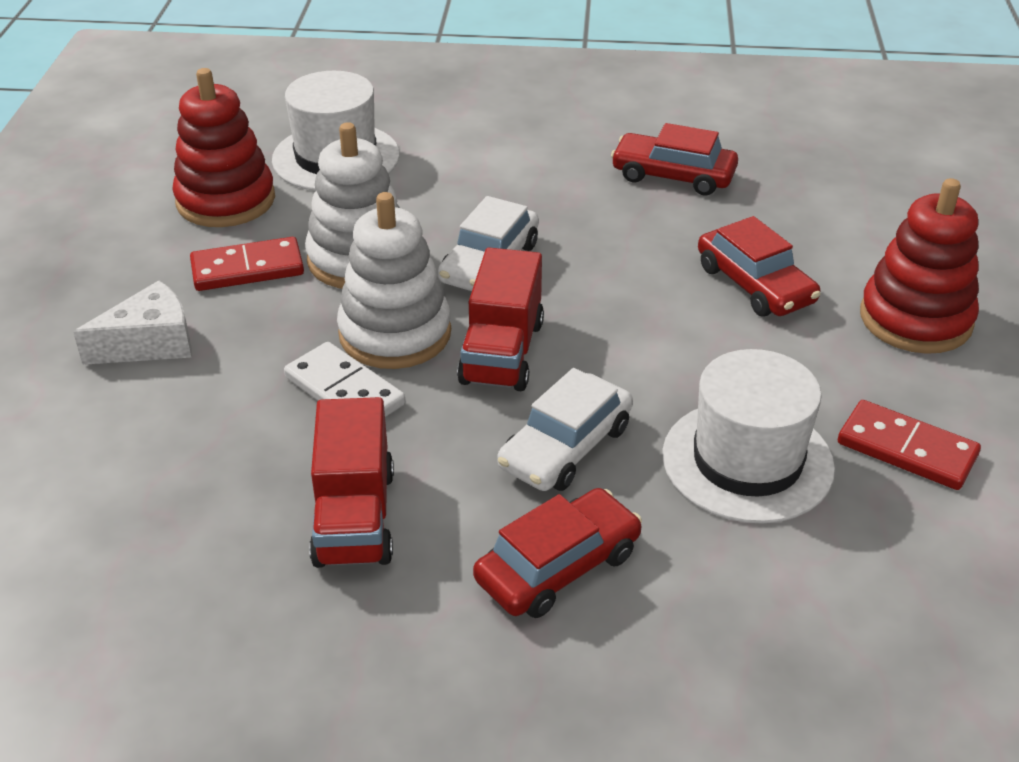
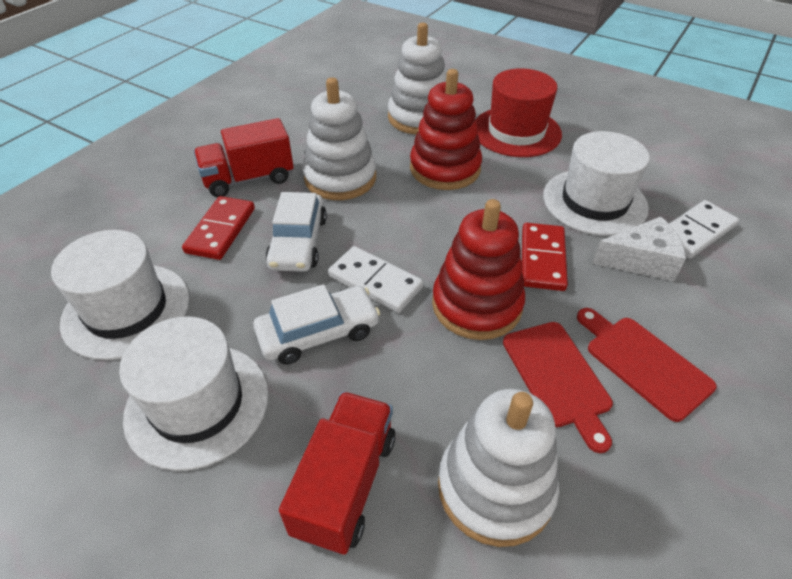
red car: [473,488,642,618] [611,123,738,195] [698,216,820,316] = 3 -> none = 0
red cutting board: none = 0 -> [503,322,613,453] [577,308,717,422] = 2
red hat: none = 0 -> [475,68,562,157] = 1
white domino: [284,342,405,417] = 1 -> [328,246,424,313] [669,200,739,259] = 2
white hat: [272,71,400,191] [662,349,835,524] = 2 -> [51,230,190,360] [119,317,269,471] [543,131,650,236] = 3
white stacking toy: [305,122,400,289] [337,192,451,369] = 2 -> [303,77,376,200] [388,23,447,135] [438,389,559,547] = 3

